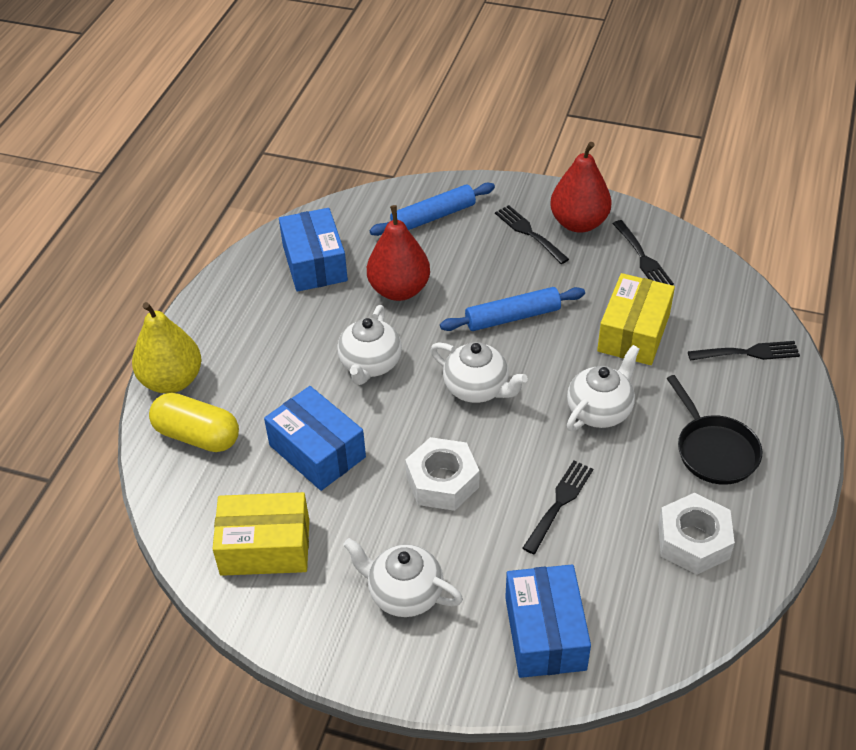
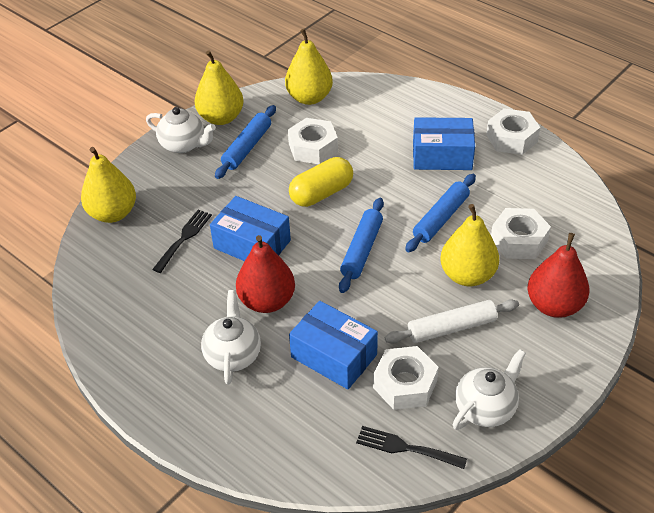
black fork: [495,205,569,264] [523,461,593,554] [612,220,674,285] [688,341,800,361] = 4 -> [152,210,212,273] [356,426,467,469] = 2
black pan: [667,375,762,485] = 1 -> none = 0
blue rolling pin: [369,183,495,236] [440,287,585,331] = 2 -> [215,105,276,179] [339,198,384,293] [405,174,476,252] = 3
white nut: [405,437,479,511] [658,493,735,575] = 2 -> [288,118,338,164] [373,346,439,410] [486,108,540,155] [491,208,551,259] = 4
white rolling pin: none = 0 -> [385,300,519,343] = 1
white teapot: [337,305,402,385] [343,538,463,617] [431,342,528,403] [567,345,640,431] = 4 -> [146,107,216,153] [201,290,261,385] [452,349,526,430] = 3
yellow box: [212,492,309,576] [597,273,675,365] = 2 -> none = 0
yellow pear: [132,302,201,393] = 1 -> [81,147,136,223] [194,50,244,125] [285,29,333,105] [440,204,499,286] = 4

